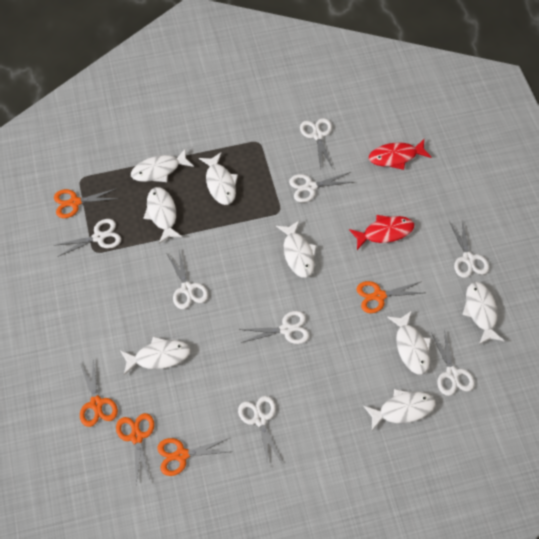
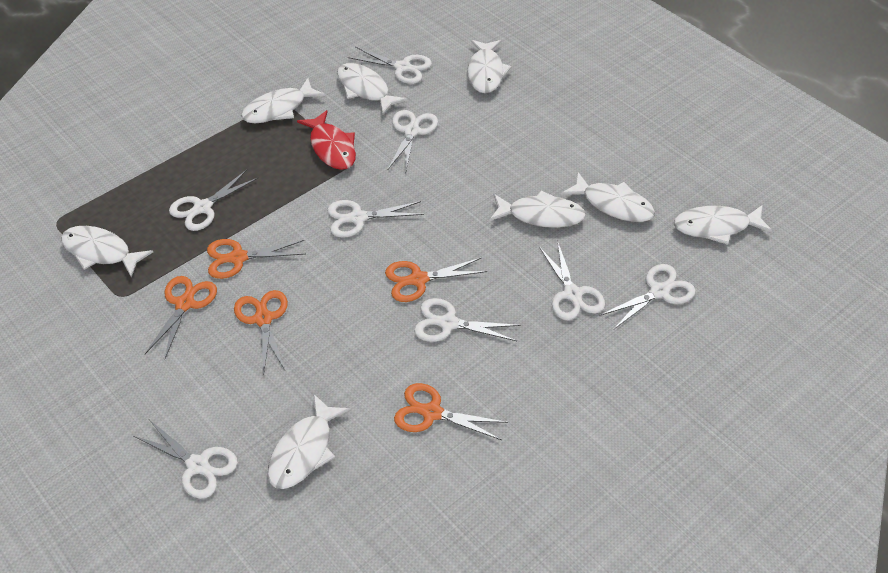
red fish: [349,215,414,250] [369,139,432,170] = 2 -> [297,110,356,170] = 1

